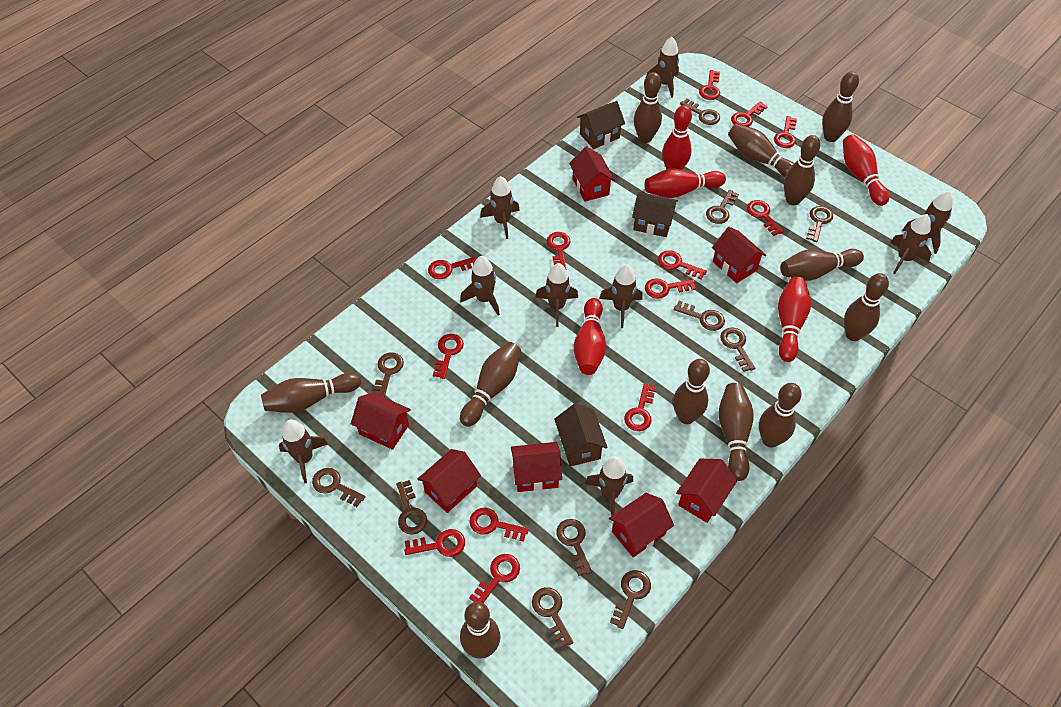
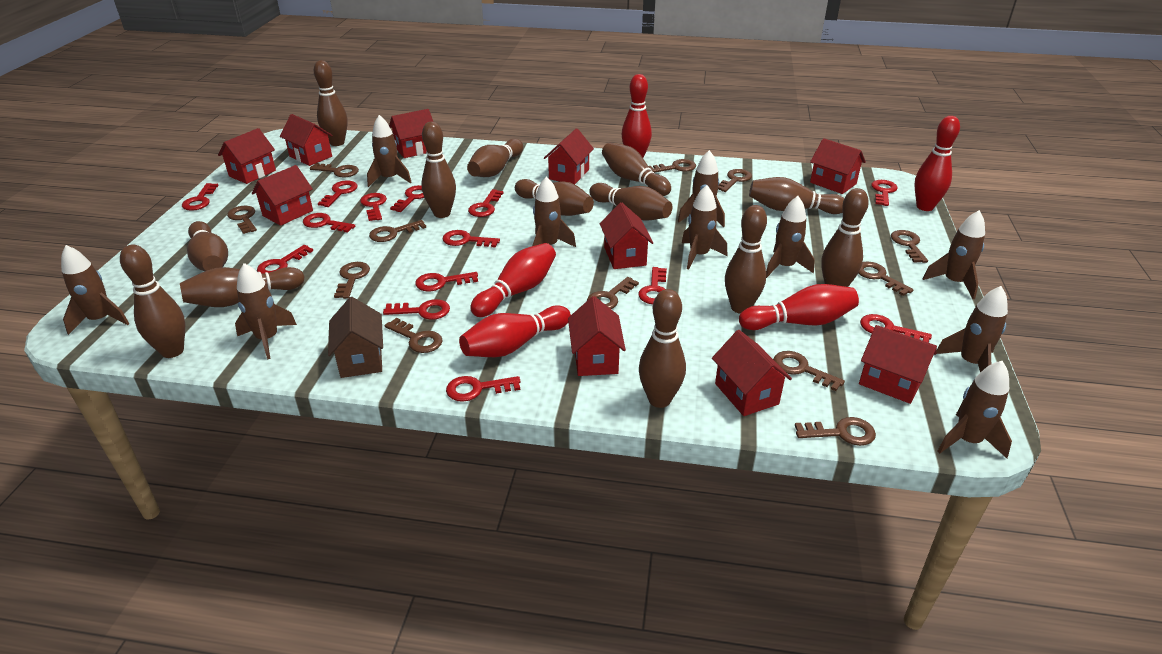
brown bowling pin: [261,373,361,413] [460,342,521,427] [460,602,500,659] [634,72,662,143] [673,359,710,424] [718,383,754,481] [728,124,794,177] [759,383,802,448] [780,249,864,280] [784,135,820,205] [822,71,859,142] [844,273,889,341] = 12 -> [120,244,185,358] [180,267,305,307] [187,221,228,271] [314,60,348,146] [421,122,456,218] [467,139,523,177] [515,179,594,216] [589,183,672,221] [602,143,671,196] [639,289,686,408] [725,205,767,314] [749,177,844,214] [821,188,869,287] = 13
brown house: [554,403,608,467] [577,101,625,149] [632,192,678,237] = 3 -> [328,297,383,378] = 1
brown key: [312,468,366,507] [373,352,404,397] [396,480,427,535] [532,587,574,648] [556,519,592,576] [610,570,651,629] [674,301,725,331] [680,98,720,125] [706,190,739,224] [720,327,755,372] [806,206,833,242] = 11 -> [227,206,257,234] [310,163,359,178] [334,262,370,299] [369,220,426,242] [385,318,443,353] [587,277,639,309] [648,159,696,173] [718,169,752,192] [773,351,845,391] [795,417,876,446] [858,261,914,296] [891,230,928,263] = 12
brown rocket: [279,420,328,483] [460,256,500,316] [480,176,520,239] [535,263,578,327] [585,456,633,516] [599,265,643,328] [646,37,679,98] [890,214,931,274] [902,191,953,254] = 9 -> [61,245,129,335] [235,263,297,359] [367,115,412,187] [533,176,576,247] [678,150,725,227] [682,185,727,269] [766,196,815,278] [923,210,985,299] [936,286,1008,373] [937,361,1012,458] = 10
red house: [351,392,411,450] [417,449,481,513] [511,442,562,492] [569,146,615,202] [609,493,674,557] [676,459,737,523] [712,227,766,283] = 7 -> [218,128,276,184] [252,165,313,226] [280,114,333,166] [389,109,433,158] [544,128,594,184] [568,296,626,376] [600,203,653,269] [712,330,792,416] [810,138,866,194] [859,325,937,404] = 10
red key: [404,529,465,557] [428,257,476,279] [433,334,464,379] [469,508,529,542] [469,554,520,603] [547,232,571,269] [624,384,656,431] [645,278,696,299] [658,250,707,279] [699,70,720,100] [731,101,768,127] [747,200,784,236] [774,116,797,148] = 13 -> [182,183,219,211] [257,245,313,274] [303,213,355,233] [318,180,358,207] [360,193,387,221] [383,299,450,320] [390,185,424,212] [415,272,478,291] [443,230,500,248] [446,376,521,402] [468,189,503,217] [638,267,667,304] [860,314,932,343] [871,180,898,206] = 14

